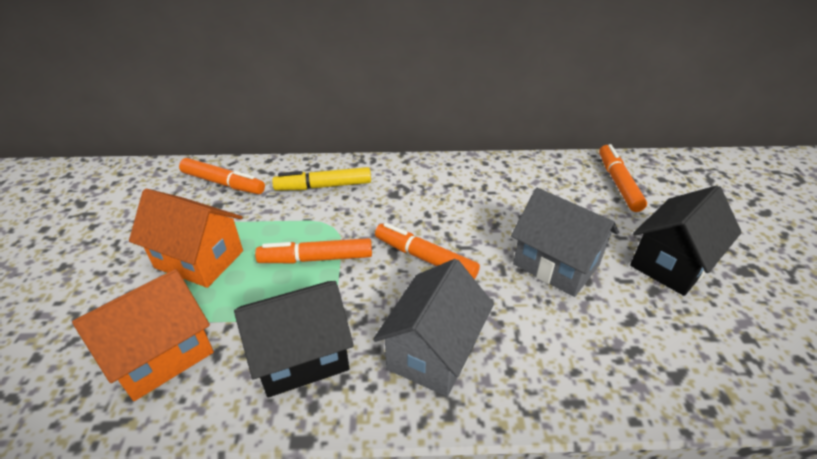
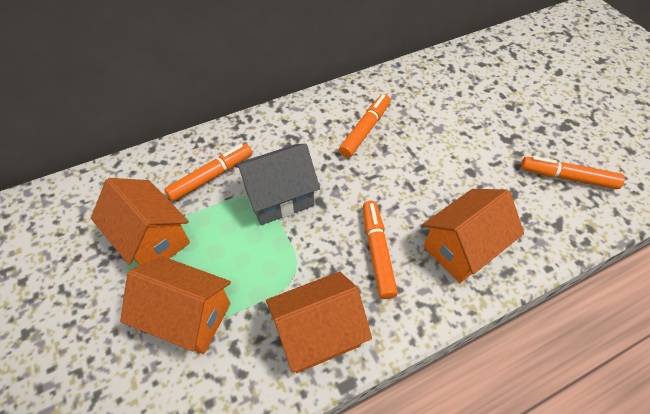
black house: [234,281,354,397] [630,185,742,296] = 2 -> none = 0
grey house: [373,259,494,397] [511,188,619,297] = 2 -> [234,144,320,225] = 1
orange house: [72,269,214,401] [129,189,243,288] = 2 -> [91,178,190,266] [120,256,231,354] [266,271,372,373] [422,189,524,283] = 4
yellow marker: [272,167,371,191] = 1 -> none = 0

